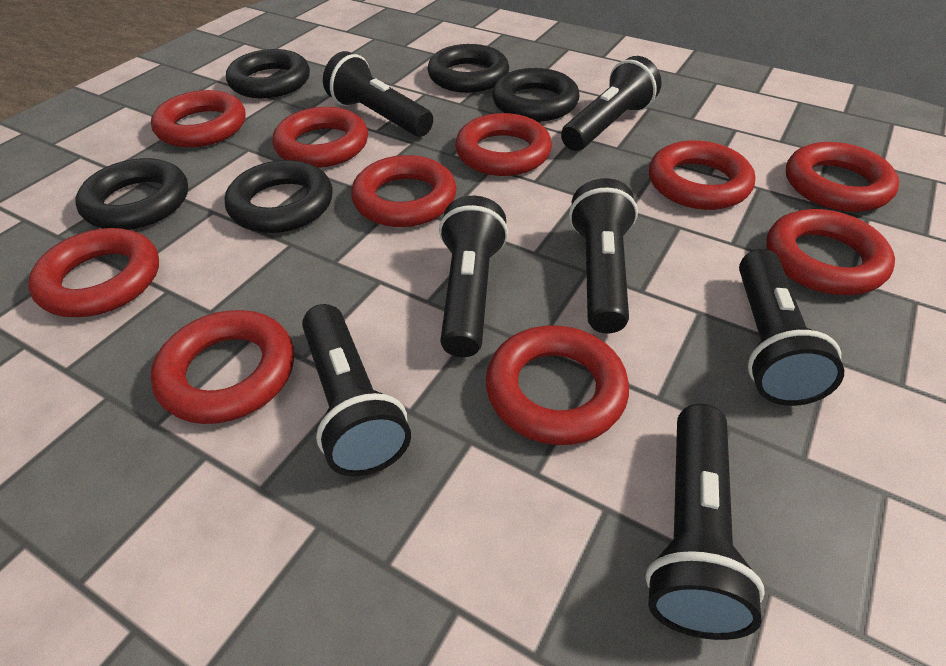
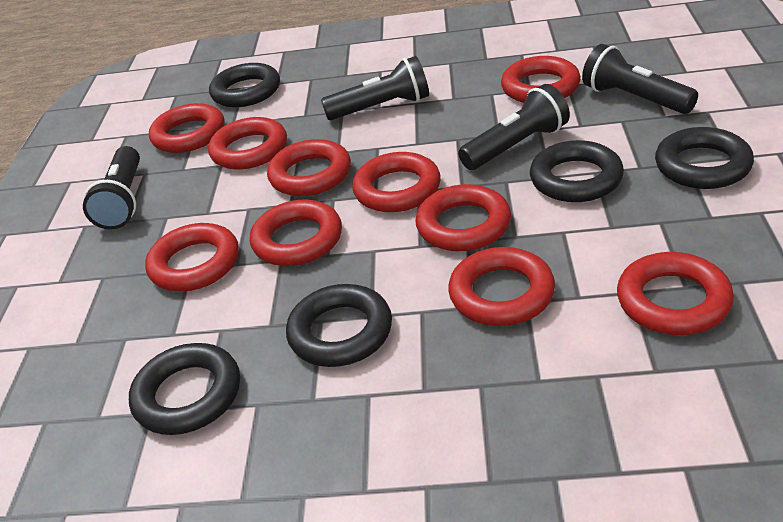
black flashlight: [302,304,411,476] [323,51,433,137] [439,196,508,357] [561,56,662,151] [569,178,638,333] [645,404,765,640] [739,249,844,406] = 7 -> [83,146,140,230] [321,56,429,120] [458,84,570,170] [582,44,698,114] = 4

